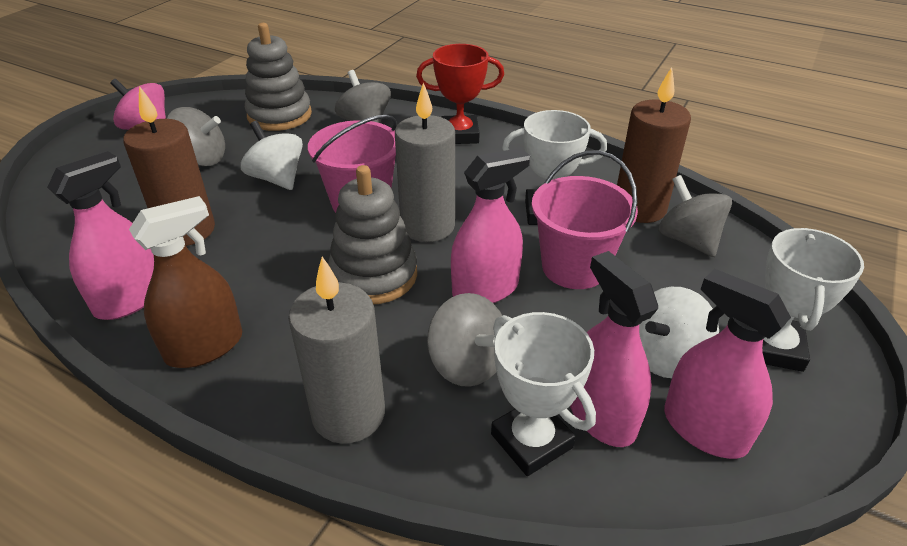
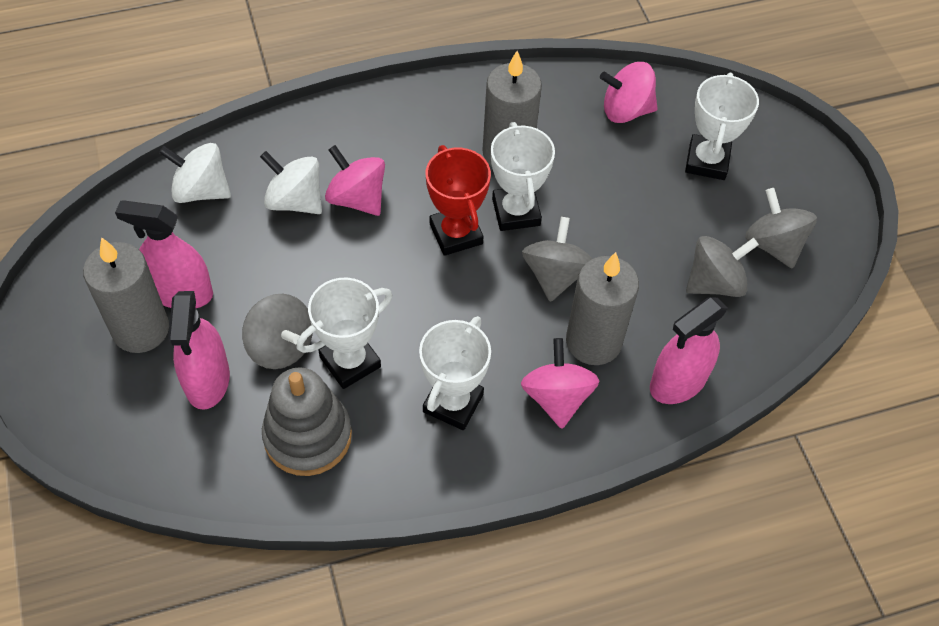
brown candle: [123,86,215,246] [617,67,691,223] = 2 -> none = 0
brown spray bottle: [129,196,242,368] = 1 -> none = 0
grey candle: [288,256,385,444] [395,82,455,242] = 2 -> [83,237,169,353] [483,51,542,167] [566,252,639,365] = 3
grey stacking toy: [245,23,312,131] [328,165,417,304] = 2 -> [262,367,352,476] = 1
pink bucket: [308,115,397,213] [532,151,638,289] = 2 -> none = 0
pink spinning top: [110,79,166,130] = 1 -> [325,145,385,216] [521,338,599,429] [600,62,658,123] = 3
pink spray bottle: [47,151,154,320] [451,148,530,303] [570,251,658,447] [664,269,791,459] = 4 -> [115,201,213,308] [168,291,230,410] [650,297,728,404] = 3
white trophy: [491,312,596,476] [502,110,607,225] [762,228,864,372] = 3 -> [297,278,393,389] [419,316,491,430] [491,122,555,231] [685,73,759,180] = 4

